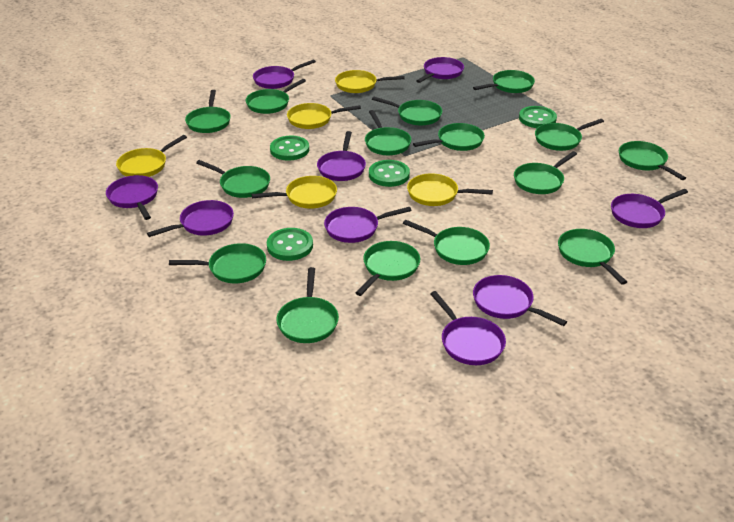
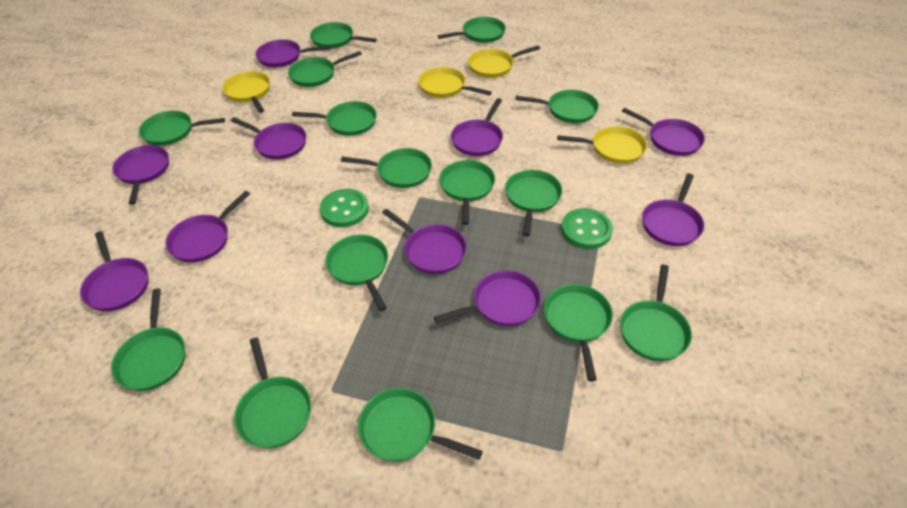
green button: [267,228,313,261] [270,136,309,160] [369,160,410,187] [519,106,557,128] = 4 -> [320,189,369,227] [561,208,613,249] = 2
purple pan: [106,175,158,220] [147,200,234,237] [253,59,316,89] [317,131,366,181] [324,207,412,243] [416,57,464,83] [430,291,506,365] [473,275,567,326] [611,189,688,228] = 9 -> [80,231,149,312] [112,145,169,205] [165,191,250,263] [231,117,306,160] [255,39,330,67] [382,209,467,274] [434,270,541,326] [451,98,503,156] [622,108,705,156] [642,174,704,246] = 10
yellow pan: [116,135,187,177] [251,176,337,208] [287,103,361,129] [335,70,405,93] [407,173,493,206] = 5 -> [222,71,270,113] [418,67,492,98] [468,46,540,78] [557,126,647,164] = 4

